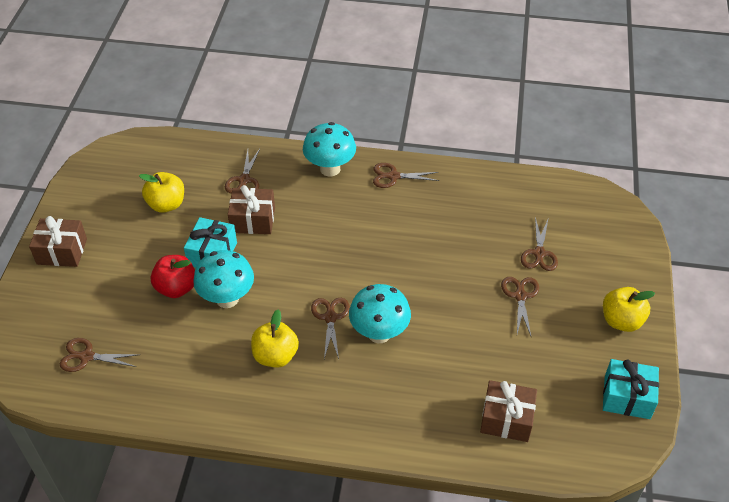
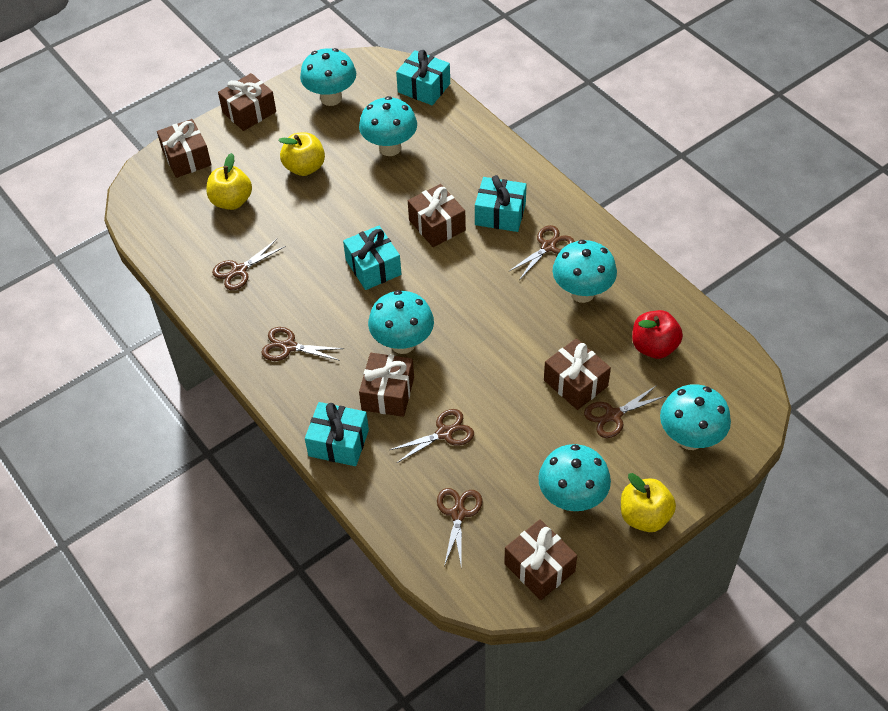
brown gift: [29,216,87,267] [228,185,275,234] [480,380,537,442] = 3 -> [157,119,211,178] [218,73,276,131] [359,353,414,417] [408,184,466,247] [504,519,577,600] [544,338,611,410] = 6
turquoise gift: [184,217,237,268] [603,359,659,419] = 2 -> [305,402,369,466] [343,226,401,290] [396,50,450,105] [475,175,527,232] = 4
turquoise mushroom: [193,250,254,308] [303,122,356,176] [349,284,411,343] = 3 -> [300,48,356,106] [359,96,417,156] [368,290,434,354] [538,444,611,511] [553,240,617,303] [660,384,731,450] = 6

